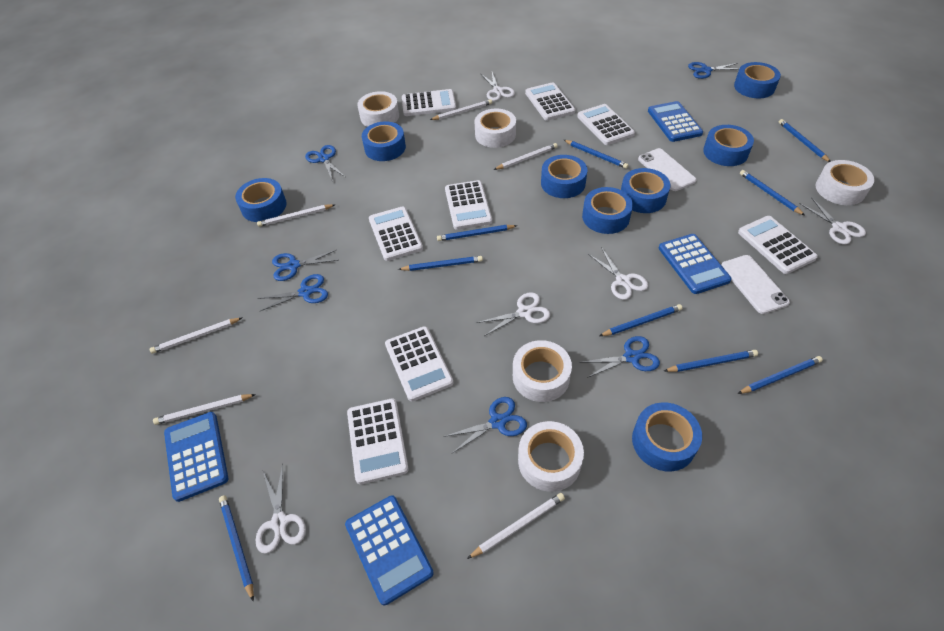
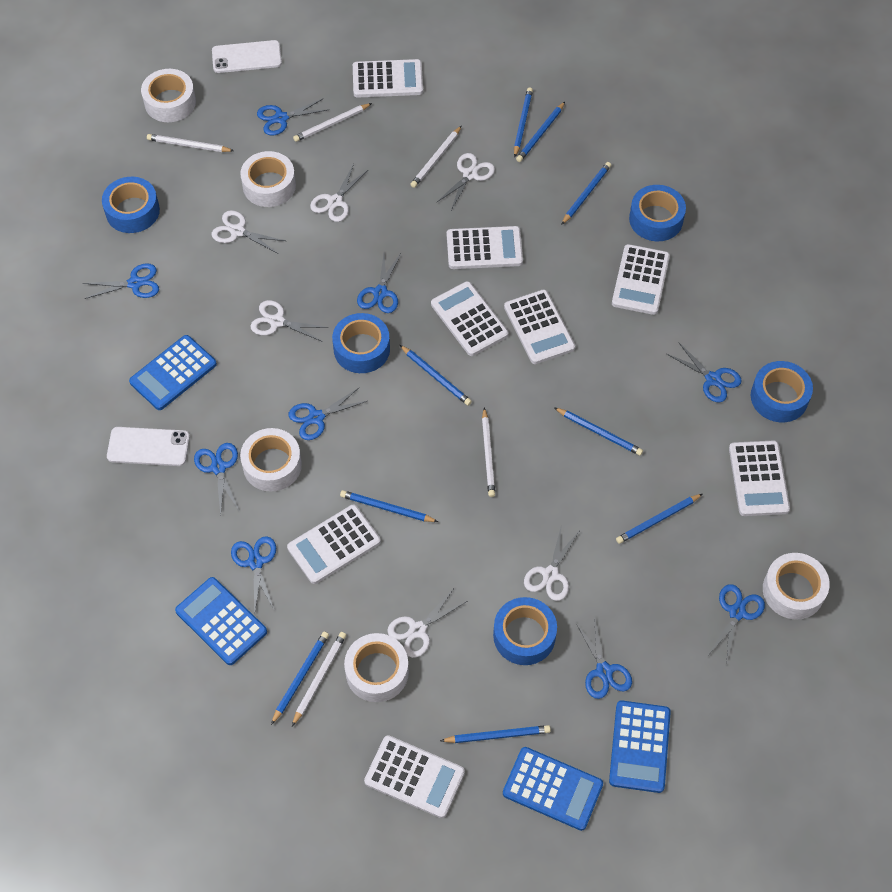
blue scissors: [257,274,328,311] [272,250,338,281] [305,145,345,182] [443,397,527,453] [580,336,660,378] [688,62,739,79] = 6 -> [83,263,159,299] [194,443,240,516] [231,536,276,613] [257,98,327,135] [289,387,367,440] [357,253,401,313] [576,616,632,699] [667,342,742,403] [709,584,765,665] = 9
blue tape: [235,178,287,222] [362,121,406,161] [541,155,587,198] [582,187,633,234] [621,168,670,213] [632,403,702,471] [703,125,754,166] [734,62,781,98] = 8 -> [102,177,160,233] [332,313,390,373] [493,597,557,665] [629,185,686,241] [751,361,813,422] = 5
white pencil: [150,318,242,354] [153,394,256,425] [257,204,334,227] [430,99,492,120] [467,493,565,559] [494,143,558,170] = 6 -> [147,134,234,152] [292,632,346,726] [293,103,372,142] [410,126,461,188] [482,407,495,497] = 5
white scissors: [255,464,306,554] [477,292,550,336] [481,72,515,101] [588,247,648,300] [800,197,866,245] = 5 -> [212,210,285,254] [250,300,329,341] [310,164,368,222] [387,588,467,658] [436,153,495,210] [524,524,580,601] = 6

